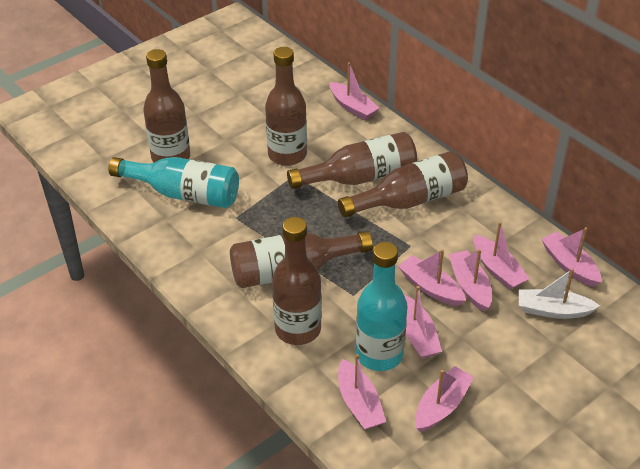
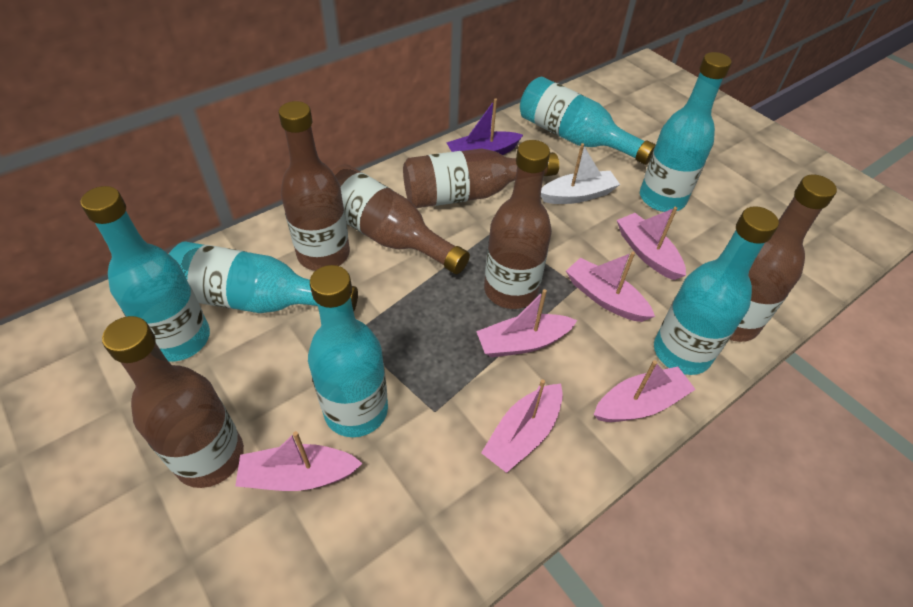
pink boat: [330,62,379,120] [338,354,386,430] [398,249,466,306] [404,286,442,359] [415,366,474,432] [448,249,492,311] [474,222,529,290] [541,227,601,287] = 8 -> [235,431,363,491] [476,289,577,357] [481,379,563,473] [566,252,655,322] [594,360,696,422] [617,207,686,280] = 6
purple boat: none = 0 -> [446,99,523,155] = 1
turquoise bottle: [108,157,239,208] [356,242,407,371] = 2 -> [80,186,210,362] [169,241,358,313] [308,265,388,437] [520,77,656,165] [640,52,732,212] [654,206,779,375] = 6

